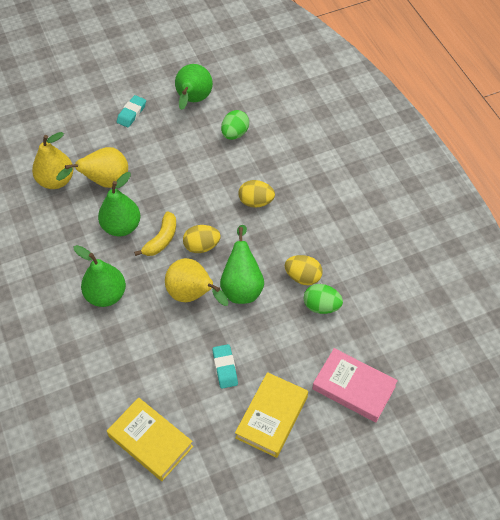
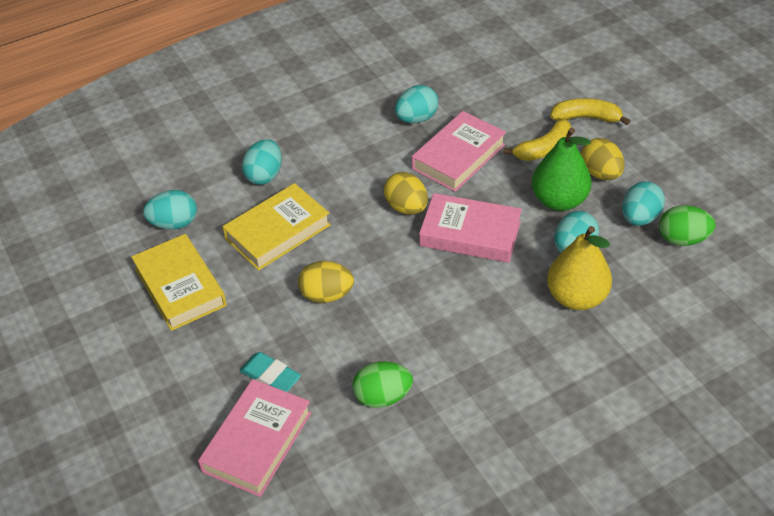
green pear: [74,245,126,307] [98,172,141,236] [175,64,213,110] [220,225,264,304] = 4 -> [532,128,592,211] = 1
pink book: [312,348,398,423] = 1 -> [198,379,312,497] [412,111,506,192] [419,193,522,263] = 3
turquoise egg: none = 0 -> [143,190,197,230] [242,139,282,185] [395,85,438,123] [554,211,599,253] [622,181,665,226] = 5
turquoise eraser: [117,95,146,127] [212,344,238,389] = 2 -> [239,352,301,392] = 1
yellow banana: [134,211,176,256] = 1 -> [504,119,571,161] [550,98,630,125] = 2
yellow pear: [32,132,73,189] [56,147,128,188] [165,258,229,306] = 3 -> [547,226,612,310] = 1

